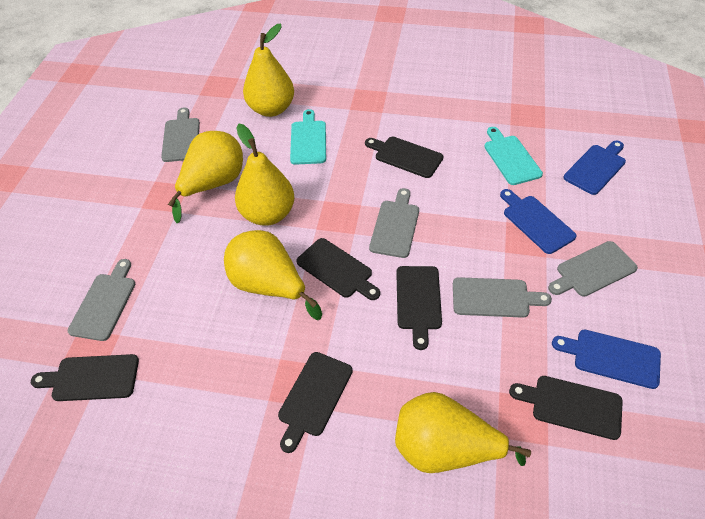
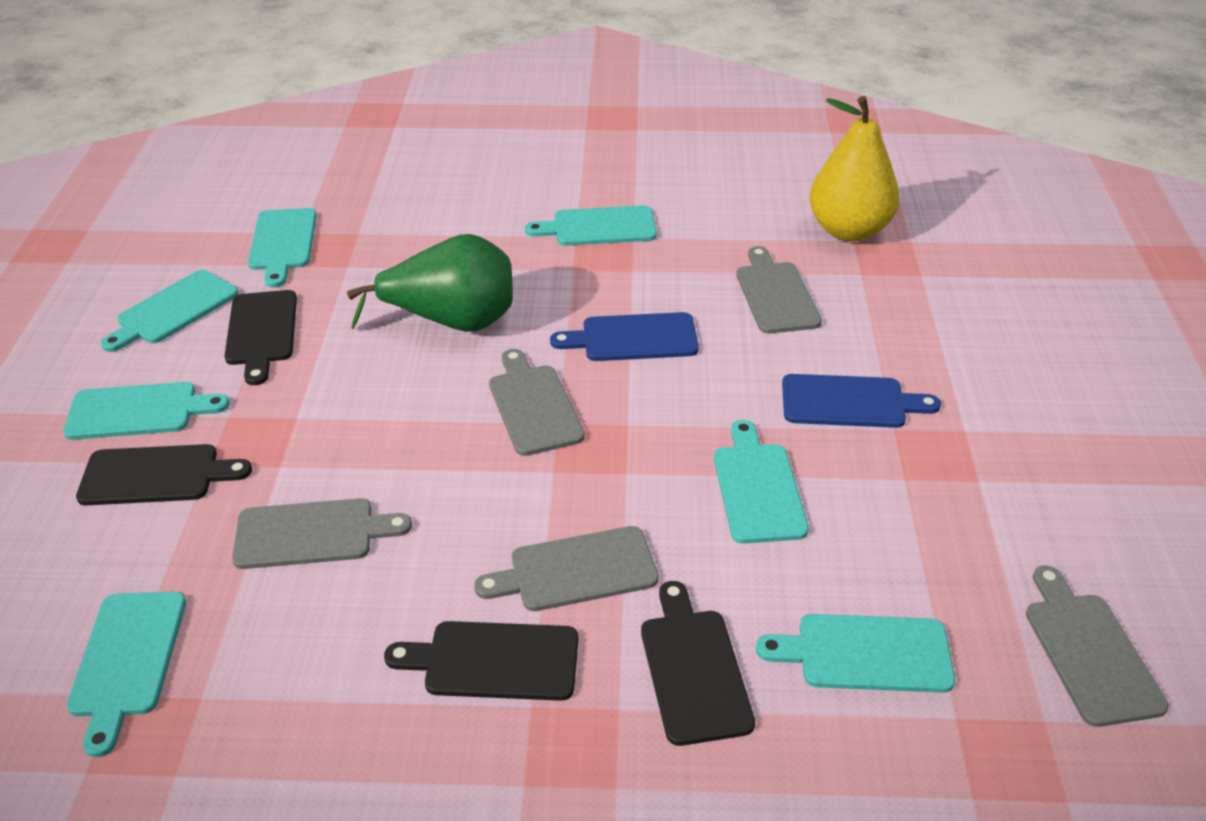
black cutting board: [31,354,139,401] [278,352,353,453] [296,238,380,300] [365,137,444,178] [396,266,442,350] [509,376,623,440] = 6 -> [76,444,252,505] [224,290,297,385] [384,621,579,701] [641,581,755,746] = 4
blue cutting board: [500,189,577,254] [552,330,661,389] [564,141,626,195] = 3 -> [550,312,699,361] [782,374,941,428] = 2
green pear: none = 0 -> [347,234,513,332] = 1
turquoise cutting board: [290,109,326,165] [484,127,543,185] = 2 -> [63,382,229,440] [67,592,186,757] [101,270,238,352] [248,208,317,288] [525,205,657,246] [714,420,809,544] [756,614,955,693] = 7
yellow pear: [168,131,243,223] [224,230,322,320] [235,124,295,226] [243,23,294,117] [395,392,531,473] = 5 -> [810,96,900,242] = 1

